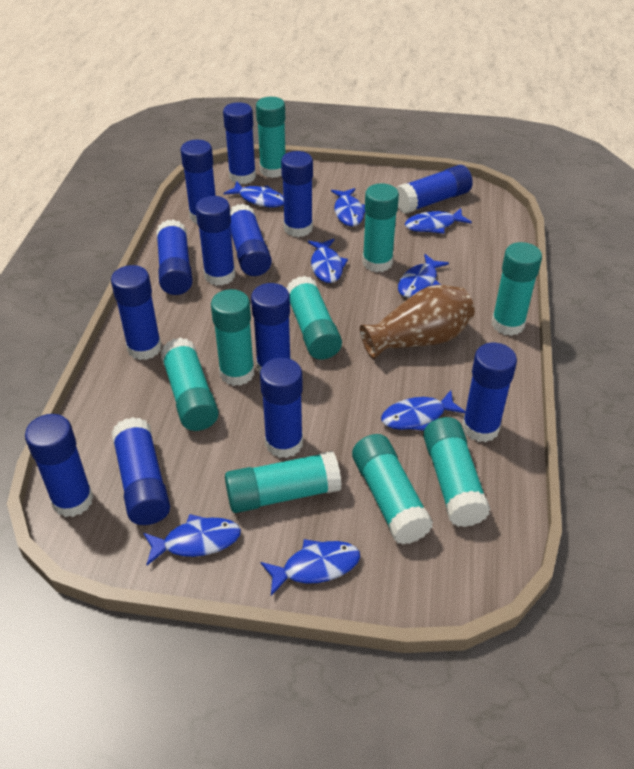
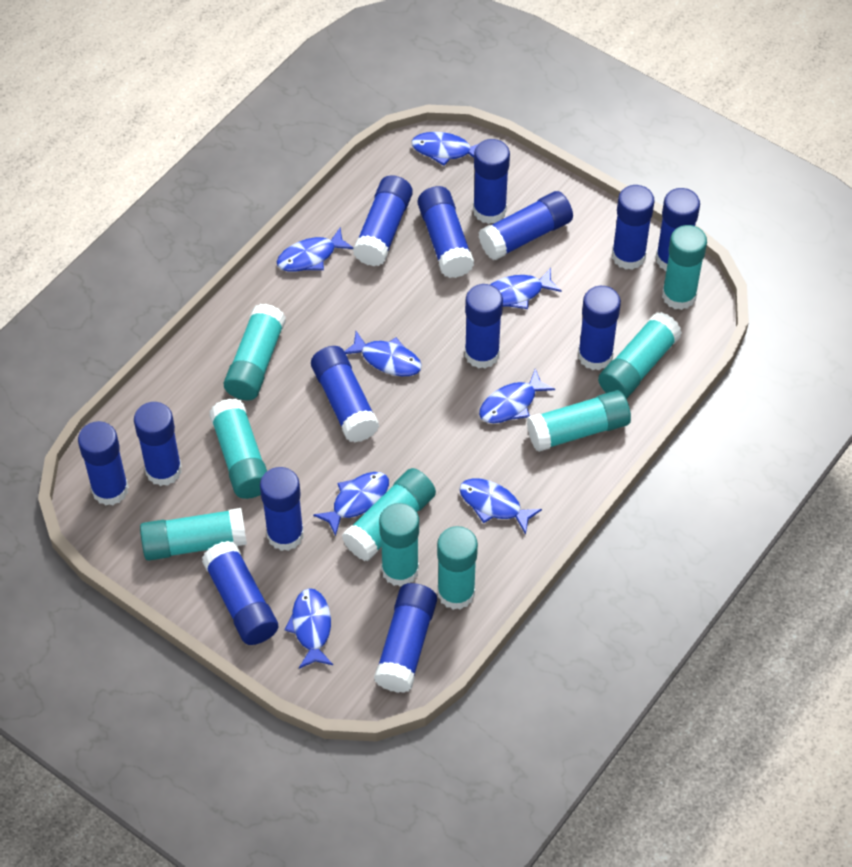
blue glue stick: [25,414,93,517] [111,265,162,360] [111,417,170,525] [156,219,193,295] [180,140,216,224] [195,196,235,286] [223,102,256,184] [230,204,272,276] [251,283,291,374] [260,357,303,458] [281,151,313,237] [396,165,473,214] [462,343,517,442] = 13 -> [78,421,129,506] [134,402,182,486] [202,541,278,645] [260,467,304,551] [311,346,380,442] [353,175,413,267] [374,583,437,693] [418,186,474,278] [465,284,503,369] [473,139,510,224] [478,191,573,260] [578,286,621,370] [612,185,654,270] [656,188,700,271] = 14
brown vase: [360,285,475,359] = 1 -> none = 0

